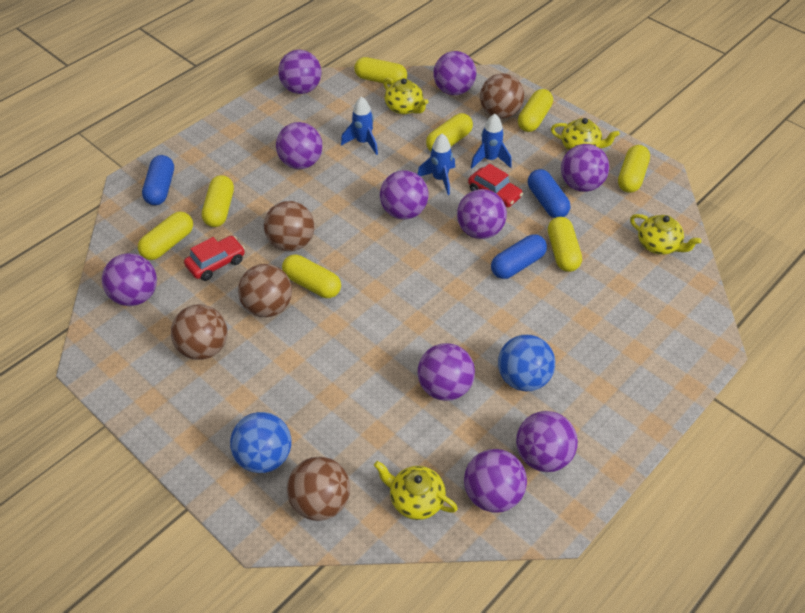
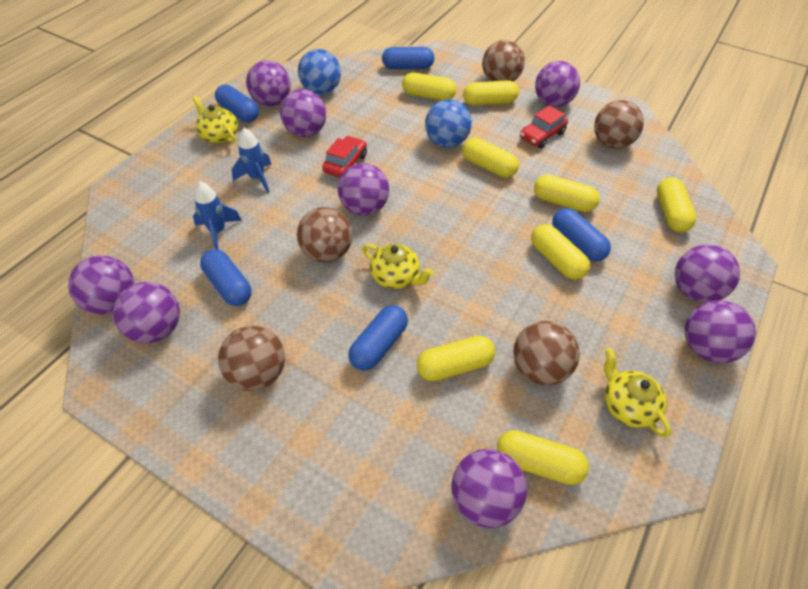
blue capsule: [142,155,174,205] [491,234,547,279] [528,169,570,218] = 3 -> [200,249,252,306] [215,85,259,122] [348,305,408,370] [382,47,434,69] [552,208,611,262] = 5
blue rocket: [341,97,378,155] [418,134,455,195] [471,114,512,168] = 3 -> [193,182,242,249] [232,128,272,193] = 2
purple ball: [102,253,157,306] [276,122,323,169] [278,50,321,94] [380,170,428,220] [418,343,475,401] [433,51,476,95] [457,189,507,239] [464,449,527,513] [516,411,578,472] [561,144,609,192] = 10 -> [68,255,135,315] [113,282,180,343] [246,60,291,107] [280,89,326,137] [338,163,389,216] [451,449,527,528] [535,61,580,107] [675,245,740,303] [685,300,756,363] = 9
yellow teapot: [374,461,458,520] [383,78,428,114] [551,118,620,150] [630,214,701,255] = 4 -> [192,96,238,144] [362,244,434,289] [604,348,671,437] = 3

